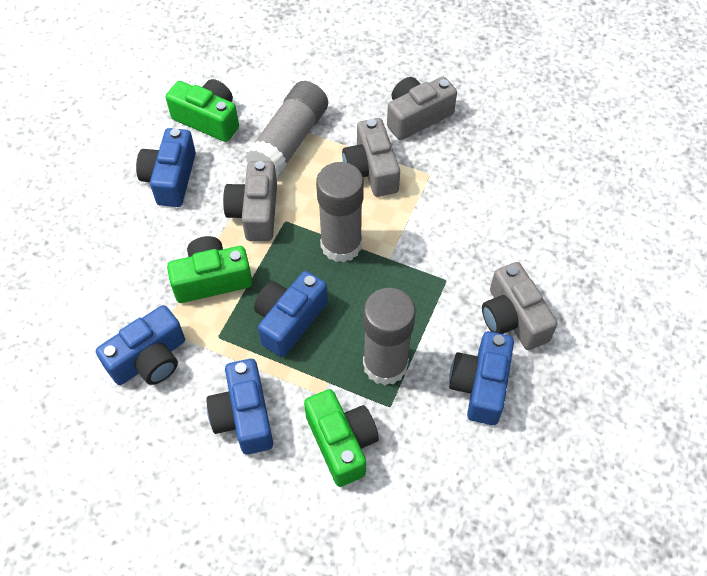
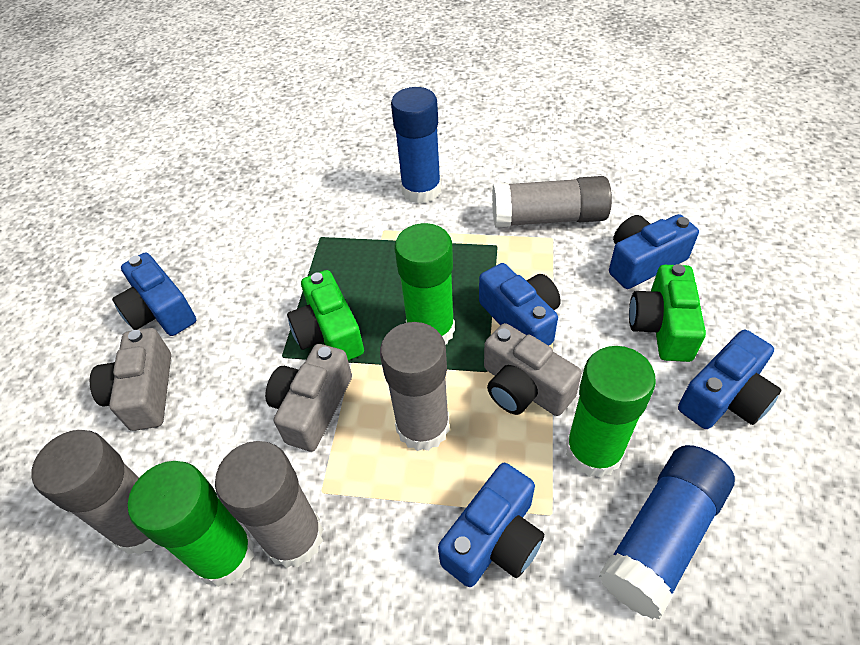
blue glue stick: none = 0 -> [391,87,441,204] [599,445,735,619] = 2
green camera: [166,79,239,142] [167,236,252,303] [304,389,379,487] = 3 -> [287,270,364,361] [629,264,706,362] = 2
green glue stick: none = 0 -> [128,461,255,587] [394,223,455,345] [566,346,656,478] = 3
grey camera: [223,161,277,241] [342,118,400,197] [387,77,457,140] [482,262,558,350] = 4 -> [90,328,171,431] [265,344,352,452] [484,323,582,416] = 3
grey glue stick: [245,81,328,177] [316,162,364,262] [363,288,415,385] = 3 -> [31,430,158,555] [215,441,324,568] [380,322,450,451] [492,176,612,228] = 4

